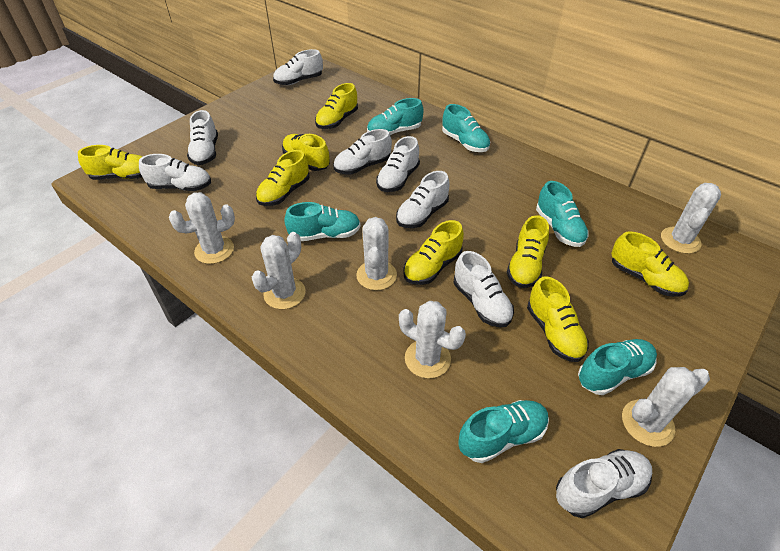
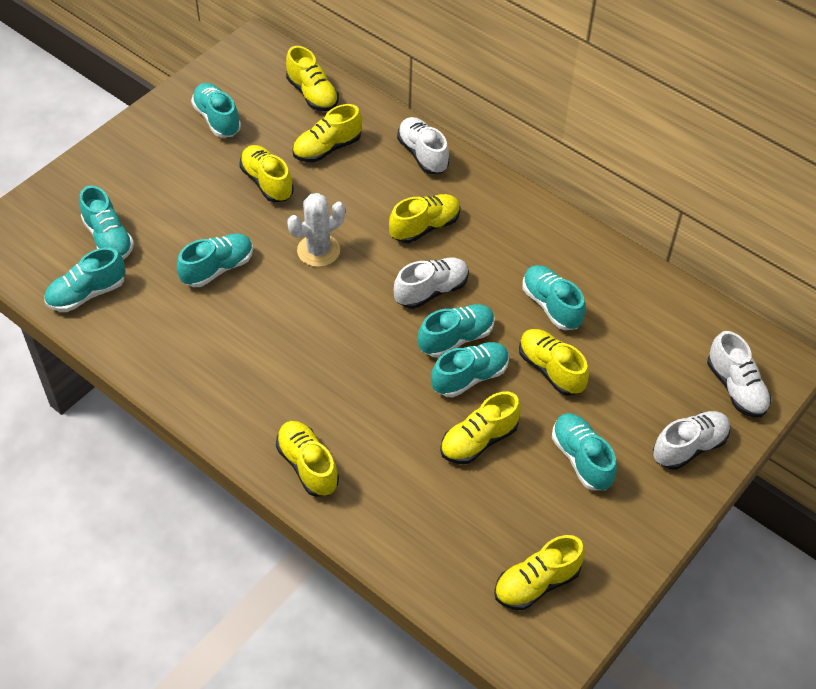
turquoise shoe: [284,202,361,241] [367,98,423,135] [442,104,490,152] [458,400,549,463] [536,181,589,247] [578,339,657,395] = 6 -> [44,247,126,312] [79,185,134,260] [177,233,253,287] [191,83,241,137] [418,304,495,358] [431,342,509,398] [522,265,586,330] [552,413,617,490] = 8
white cactus: [169,192,235,264] [252,232,306,309] [356,217,397,290] [399,301,466,378] [622,367,710,447] [661,183,721,254] = 6 -> [287,193,345,267] = 1
white shoe: [139,154,211,191] [187,110,218,165] [273,49,323,85] [333,129,392,175] [376,136,420,192] [396,171,450,228] [453,251,514,328] [556,449,652,518] = 8 -> [394,258,469,309] [397,117,449,174] [653,411,730,470] [707,331,771,417] = 4

